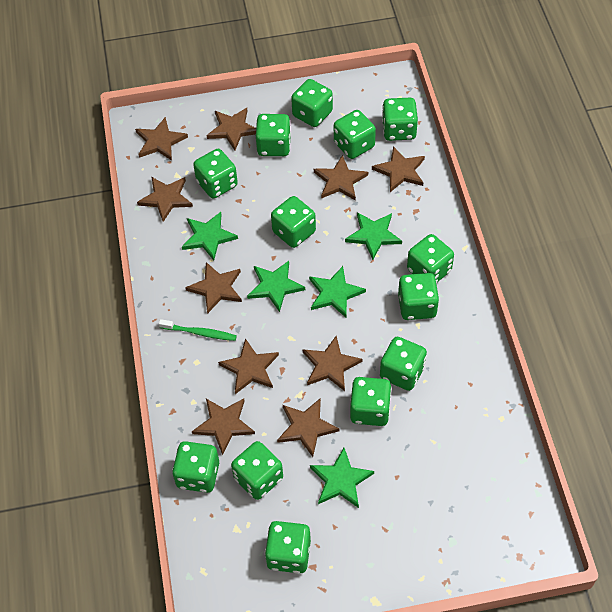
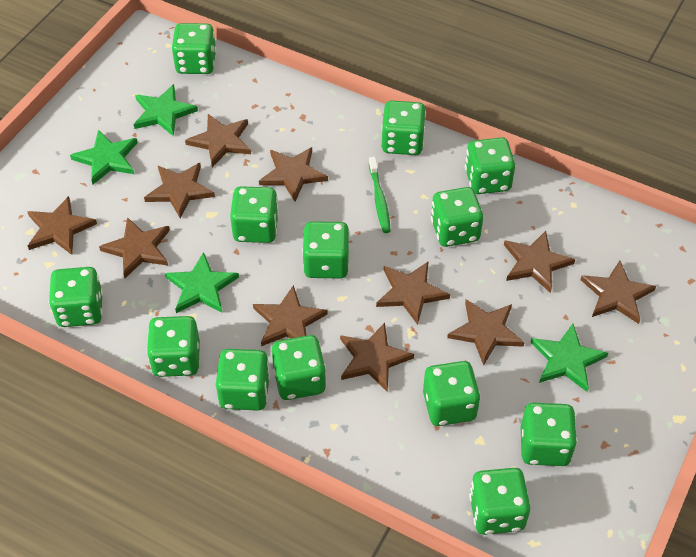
brown star: [135,117,188,161] [137,177,193,222] [185,262,242,314] [192,399,255,455] [206,108,256,150] [218,338,279,394] [277,398,340,457] [303,336,362,391] [314,155,368,201] [372,146,425,192] = 10 -> [27,196,97,255] [99,217,170,279] [144,163,215,219] [185,114,251,167] [253,285,328,346] [259,147,328,202] [340,323,414,392] [376,261,450,325] [447,299,525,366] [504,231,575,293] [580,260,656,324] = 11
green star: [182,212,238,260] [247,261,305,312] [309,266,366,317] [310,448,374,508] [345,212,402,260] = 5 -> [70,130,138,185] [133,84,198,136] [165,252,239,313] [531,324,608,392] = 4

